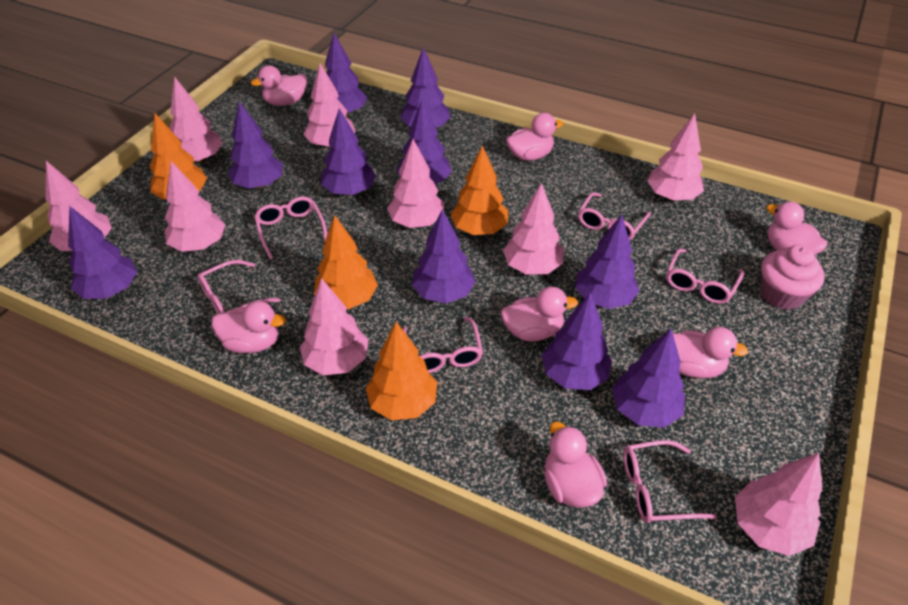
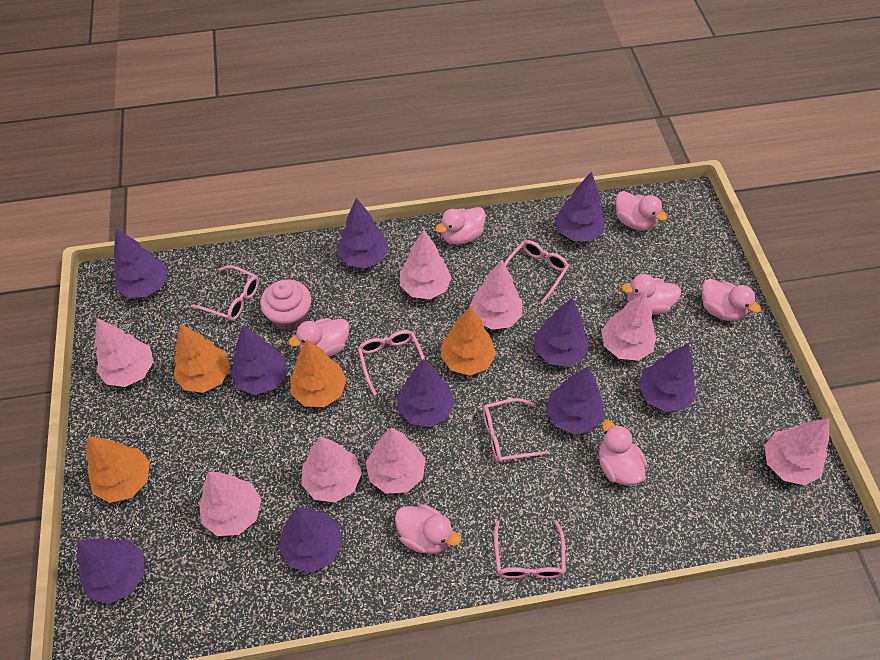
pink glasses: [197,260,280,314] [254,196,327,259] [403,317,483,373] [578,192,651,240] [624,440,717,523] [666,249,744,304] = 6 -> [191,265,259,321] [358,330,425,396] [483,398,550,462] [494,520,566,579] [504,240,569,304] = 5
pink tree: [45,161,112,251] [165,161,225,252] [169,77,223,163] [300,278,369,375] [303,63,356,148] [387,139,444,228] [503,183,564,275] [647,113,704,201] [735,453,822,556] = 9 -> [95,318,154,387] [199,471,262,536] [301,436,362,503] [366,428,426,494] [400,230,452,299] [469,260,523,330] [601,292,656,361] [764,418,829,485] = 8

